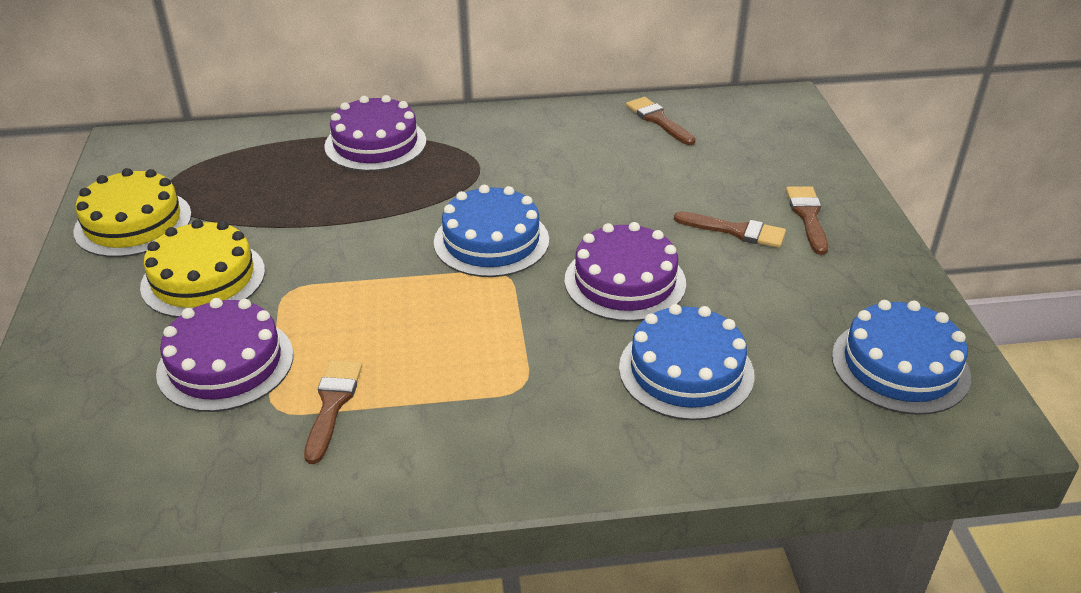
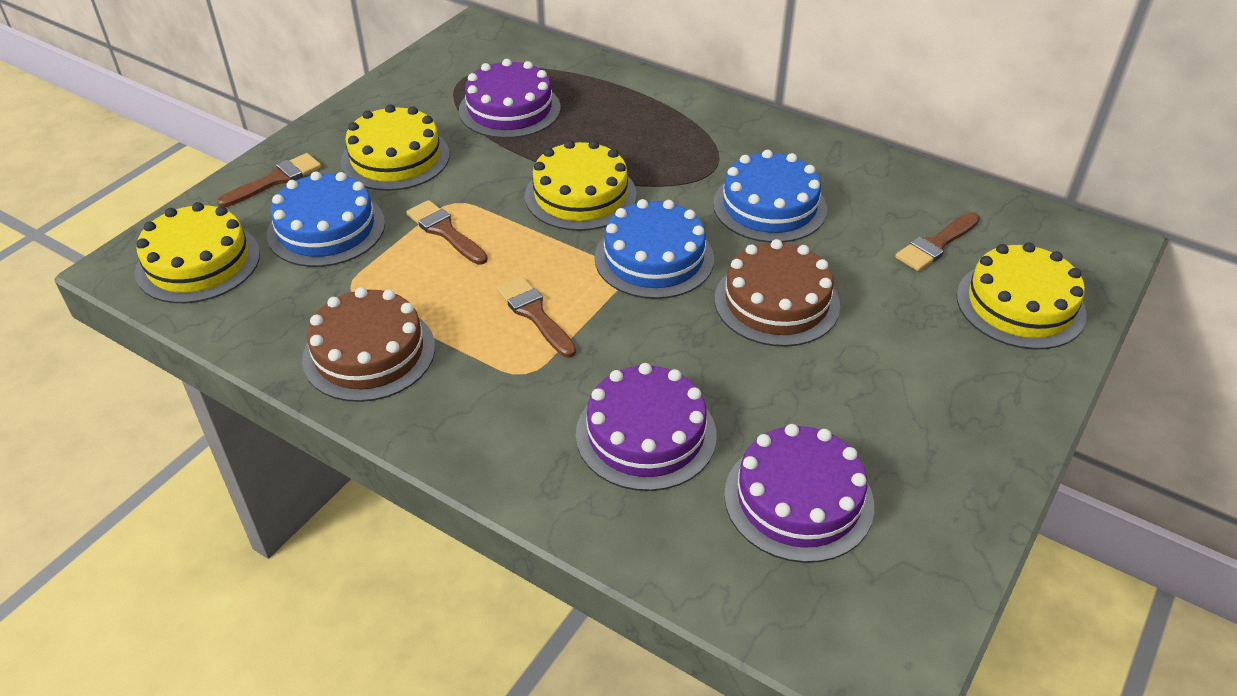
brown cake: none = 0 -> [302,287,435,402] [715,239,840,347] = 2
yellow cake: [73,168,192,257] [140,219,265,318] = 2 -> [135,202,260,303] [341,105,450,191] [525,140,637,231] [956,242,1087,349] = 4

